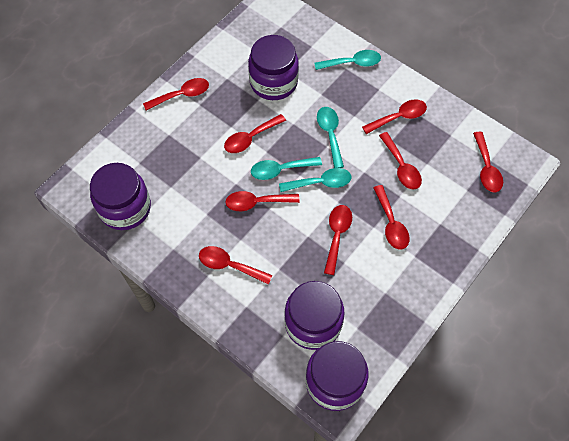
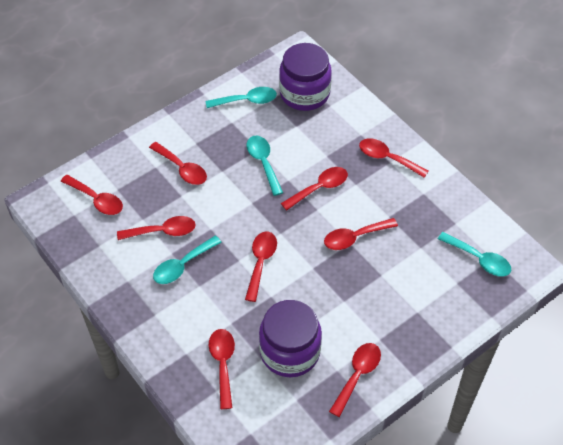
purple jar: [90,163,151,230] [248,35,299,100] [284,281,345,350] [305,341,368,411] = 4 -> [259,300,322,377] [279,43,332,111] = 2

